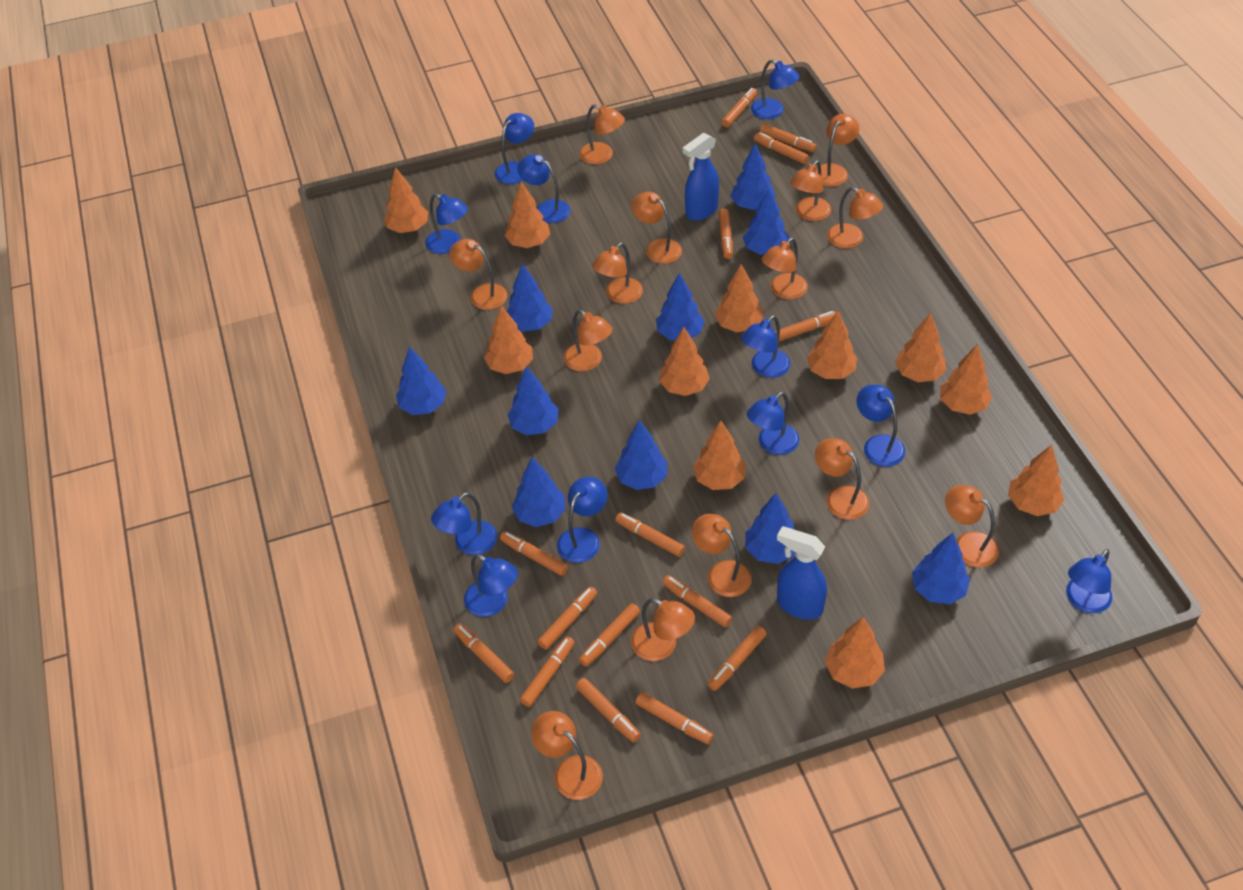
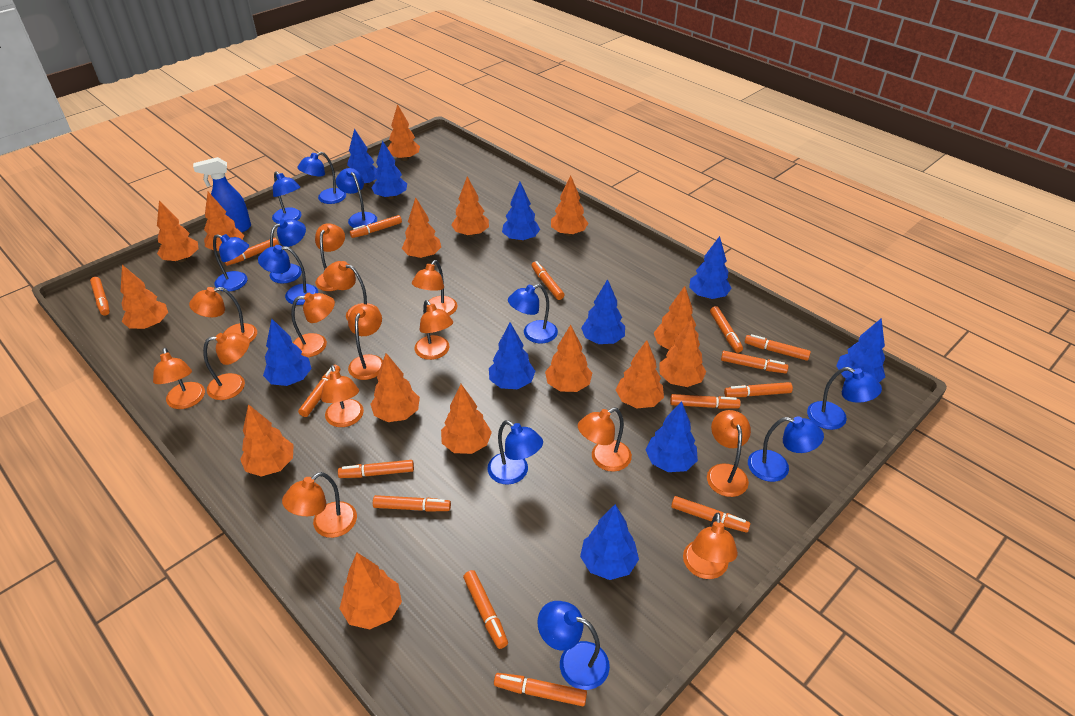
blue spray bottle: [683,133,719,221] [777,526,827,620] = 2 -> [193,157,251,232] = 1
orange tree: [384,167,428,233] [484,306,533,374] [505,182,550,248] [659,327,710,396] [693,421,746,490] [715,264,763,332] [807,311,857,379] [825,617,885,689] [895,313,946,382] [940,344,992,415] [1008,445,1064,516] = 11 -> [121,265,168,329] [157,201,198,262] [204,192,245,251] [240,404,294,477] [339,553,402,629] [370,353,420,422] [388,104,420,161] [402,197,441,259] [441,384,492,454] [451,176,489,237] [545,325,592,392] [551,176,588,236] [616,340,664,408] [654,286,698,350] [660,319,706,387] = 15

